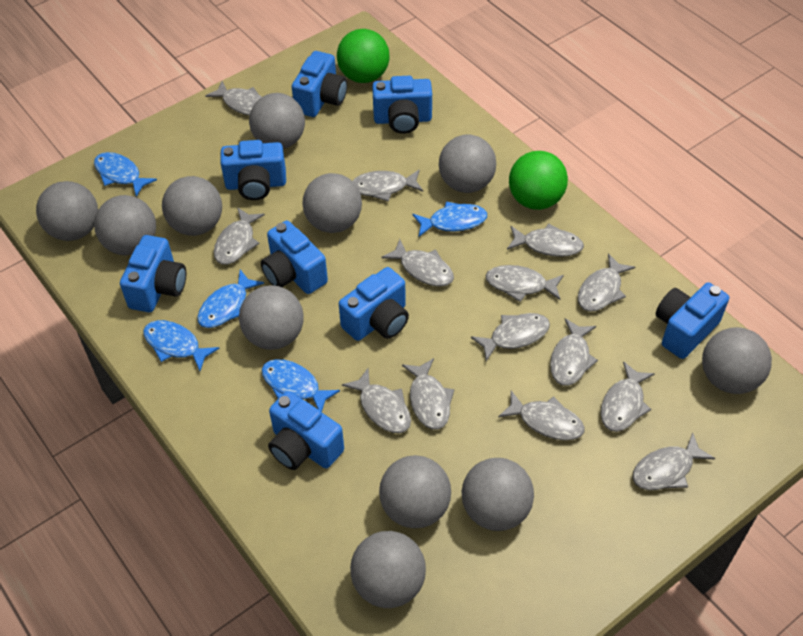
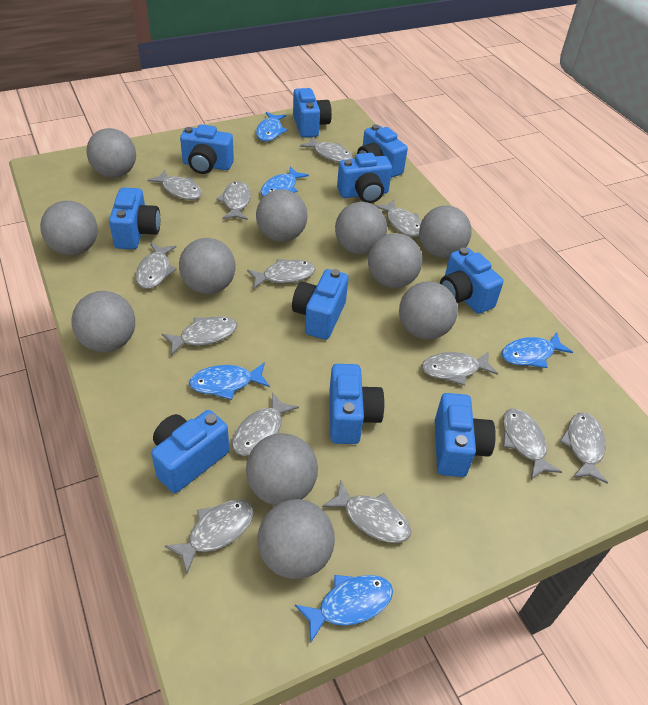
blue camera: [120,235,186,312] [220,140,286,200] [261,221,328,294] [268,391,344,470] [292,51,347,117] [339,267,409,341] [372,76,432,134] [656,282,729,359] = 8 -> [109,187,160,249] [151,410,229,493] [180,124,234,174] [292,269,348,340] [293,88,332,138] [329,364,385,444] [337,153,392,203] [357,124,408,178] [435,393,496,477] [440,247,504,314] = 10
green ball: [337,29,390,83] [509,151,568,210] = 2 -> none = 0
grey fish: [206,81,262,115] [214,207,265,265] [342,368,411,433] [353,170,423,201] [381,239,454,287] [402,358,454,430] [471,313,550,361] [485,265,564,302] [498,391,585,440] [507,224,584,257] [550,318,598,386] [578,253,635,312] [601,361,655,432] [633,433,715,490] = 14 -> [136,243,177,289] [147,169,202,200] [162,316,237,356] [165,500,254,573] [216,181,251,220] [232,392,299,456] [247,259,315,289] [300,137,353,162] [322,481,411,543] [375,200,421,237] [422,351,498,385] [503,409,562,479] [560,413,608,484] = 13

